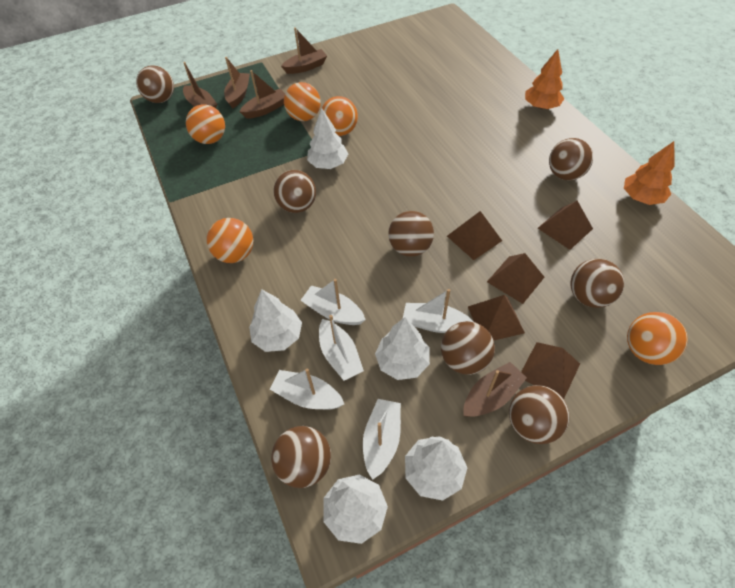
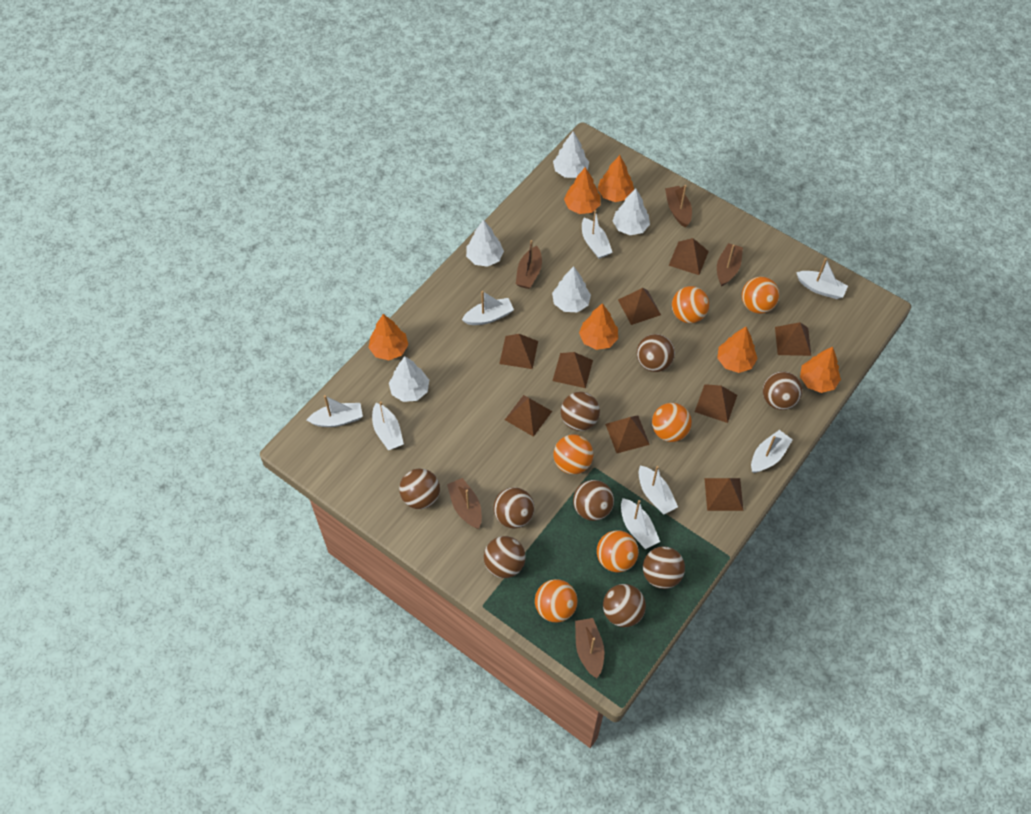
brown ball: [136,65,174,103] [271,426,331,488] [274,170,316,213] [388,211,434,257] [441,321,495,375] [509,385,569,444] [549,138,593,181] [571,259,624,308] = 8 -> [399,469,440,509] [484,536,526,578] [494,487,534,528] [561,392,600,431] [573,480,614,521] [603,584,646,627] [637,334,675,372] [643,546,685,589] [763,371,802,410] = 9
brown pyramid: [447,211,502,260] [468,295,525,340] [487,253,544,304] [521,342,580,399] [538,201,593,250] = 5 -> [499,334,538,369] [505,395,552,437] [553,352,593,388] [605,415,650,453] [618,288,661,325] [669,238,709,275] [695,384,737,423] [704,478,744,511] [775,322,811,356] = 9
orange ball: [186,104,225,144] [207,218,253,263] [284,82,321,121] [322,96,358,136] [627,312,688,365] = 5 -> [535,579,577,623] [553,434,593,474] [597,530,639,572] [652,403,692,442] [672,286,709,323] [742,277,779,314] = 6
orange tree: [525,49,564,109] [624,141,674,205] = 2 -> [368,314,408,360] [564,167,601,214] [579,303,618,350] [598,155,634,202] [717,327,758,373] [800,347,841,393] = 6
white boat: [270,368,344,410] [301,279,366,325] [319,315,364,381] [363,399,401,480] [403,289,473,333] = 5 -> [307,395,363,427] [372,401,404,450] [462,291,514,325] [582,210,613,259] [621,498,660,549] [639,465,678,515] [751,430,793,473] [796,258,848,299] = 8

